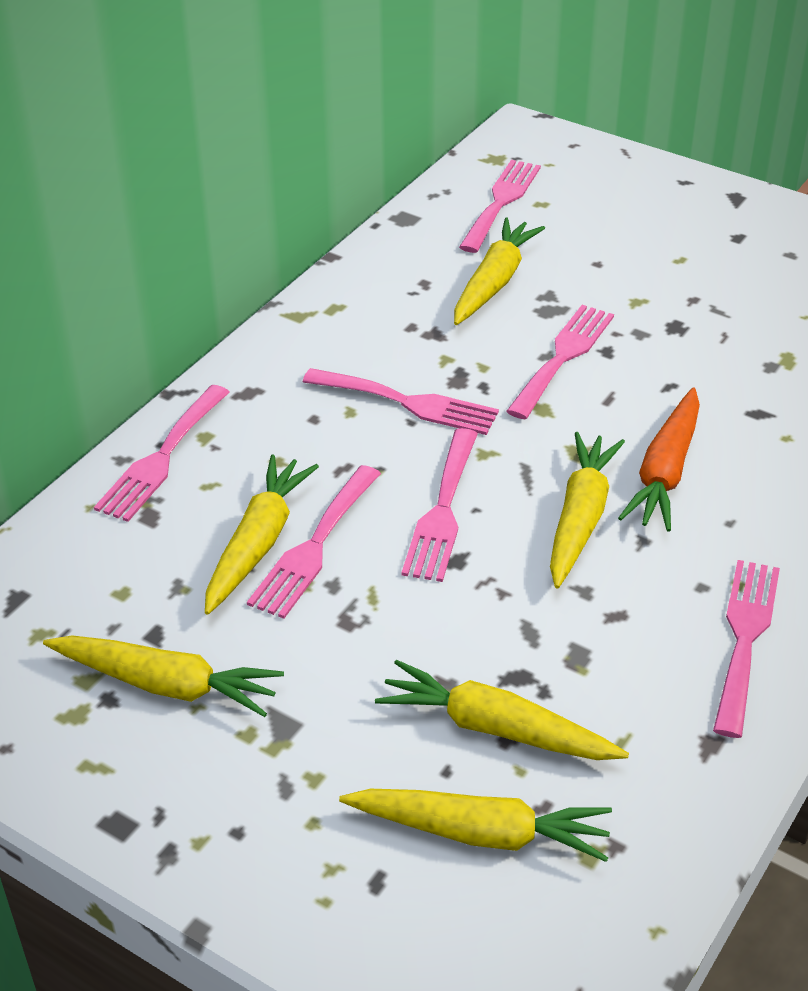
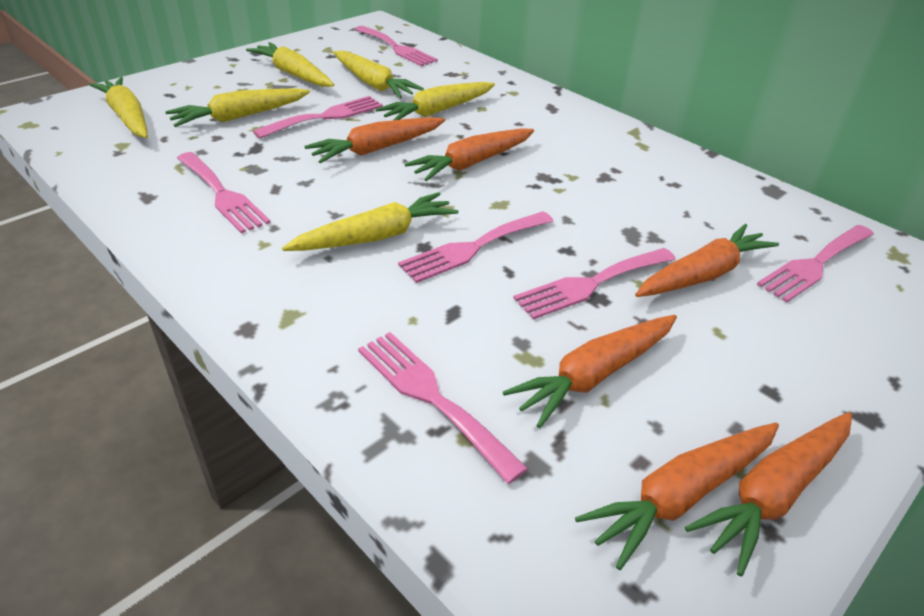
orange carrot: [618,387,700,532] = 1 -> [305,117,445,163] [404,128,534,181] [503,315,677,428] [575,423,779,570] [635,224,779,297] [685,412,852,576] = 6

